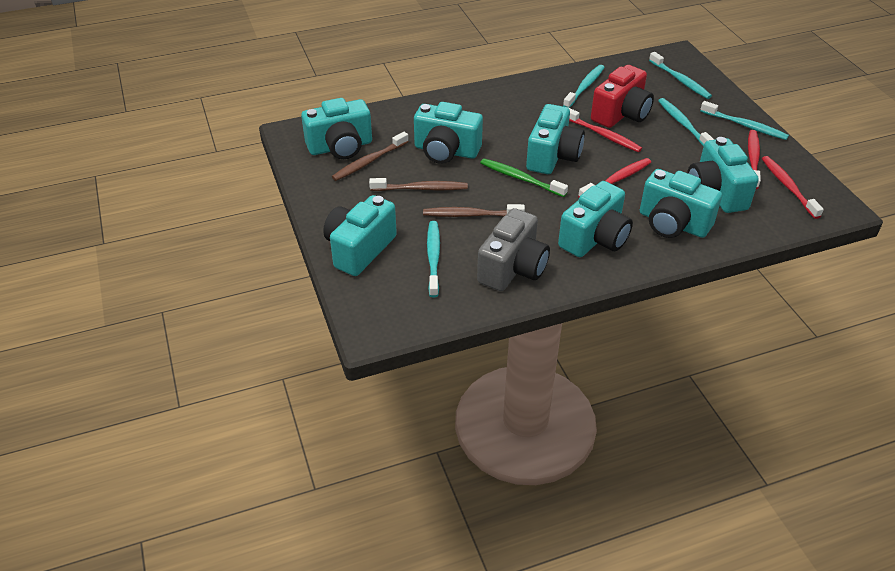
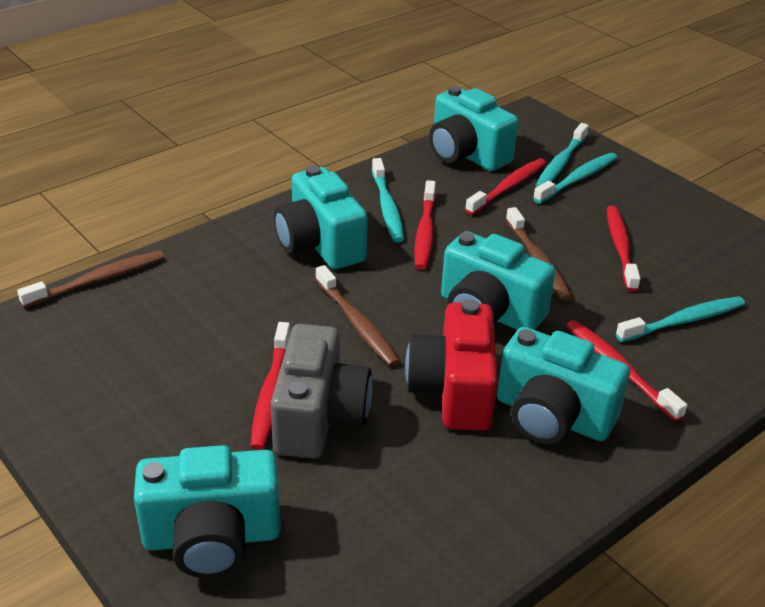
green toothbrush: [480,159,568,197] = 1 -> none = 0
red toothbrush: [567,107,642,152] [578,158,651,197] [748,130,761,189] [762,156,824,219] = 4 -> [250,322,290,450] [414,180,436,270] [465,158,547,215] [566,320,688,422] [607,206,640,292] = 5
turquoise camera: [301,98,372,159] [323,195,397,276] [414,102,483,164] [526,104,585,174] [558,181,633,257] [640,169,722,238] [687,137,759,213] = 7 -> [134,445,281,578] [274,165,368,269] [429,86,518,171] [441,231,556,330] [497,327,630,444] = 5
turquoise toothbrush: [427,221,440,297] [563,65,605,108] [649,52,712,99] [658,98,714,147] [700,101,789,140] = 5 -> [372,158,404,243] [533,153,617,203] [535,123,589,187] [616,296,745,342] = 4

